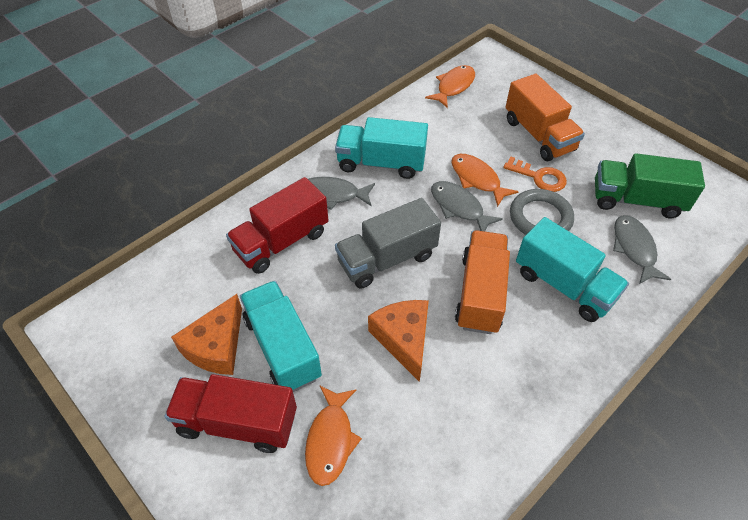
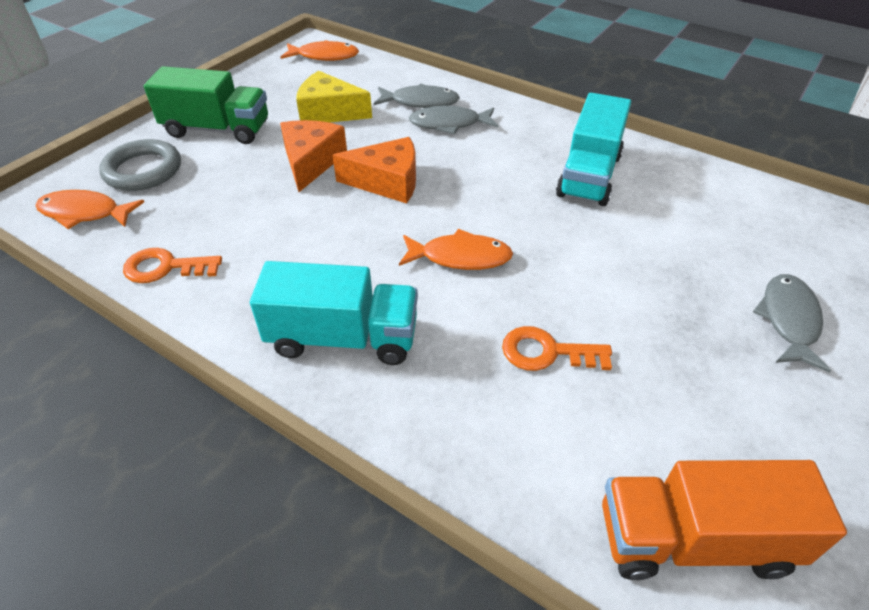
grey truck: [335,198,441,289] = 1 -> none = 0
orange key: [503,156,567,192] = 1 -> [123,248,222,283] [502,326,612,371] = 2
orange truck: [455,230,510,334] [506,74,585,161] = 2 -> [602,460,847,580] = 1
red truck: [165,374,297,453] [226,177,329,274] = 2 -> none = 0
turquoise truck: [240,281,322,392] [335,117,428,179] [516,217,629,322] = 3 -> [250,261,418,365] [556,93,631,206] = 2
yellow cheese: none = 0 -> [296,71,372,123] = 1

